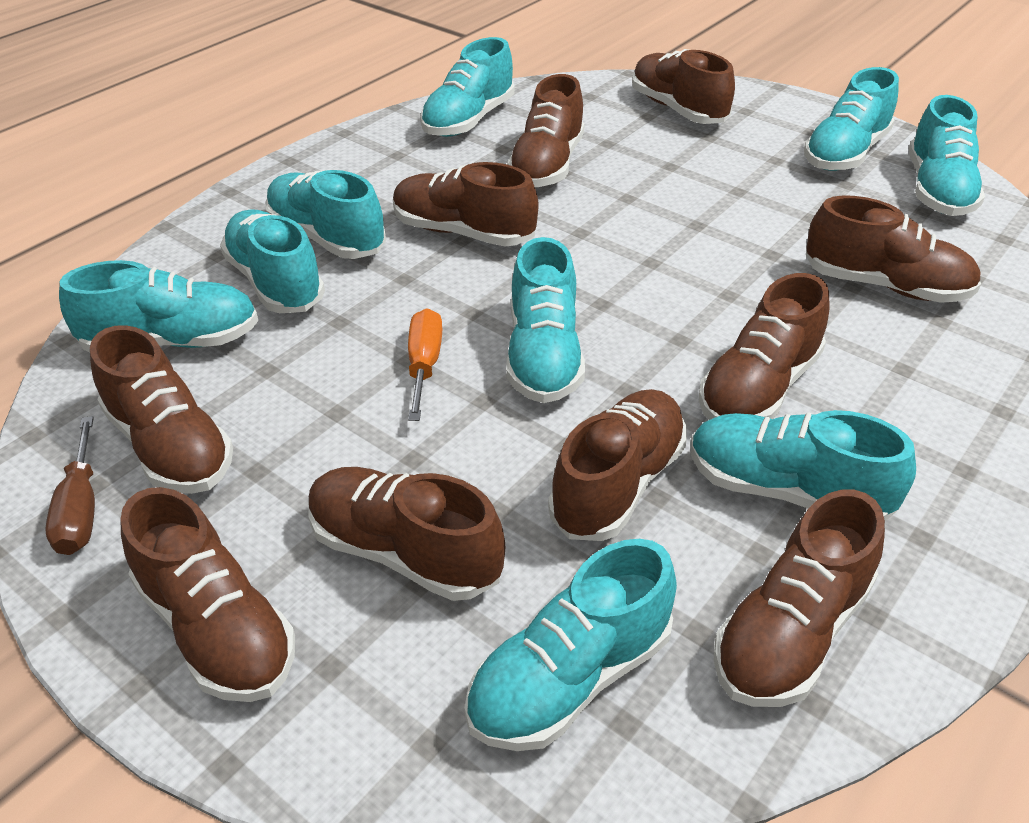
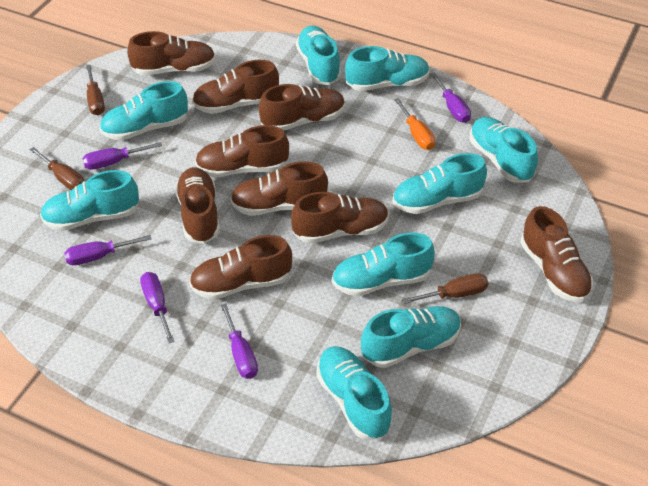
brown screwdriver: [45,416,95,555] = 1 -> [29,147,84,190] [86,65,105,115] [402,273,488,304] = 3
brown shoe: [90,325,233,494] [120,487,295,702] [308,467,505,601] [393,162,538,247] [507,74,584,187] [548,389,687,541] [632,49,735,124] [699,273,830,420] [714,490,885,707] [806,195,981,303] = 10 -> [127,31,216,75] [175,167,220,244] [189,235,292,300] [192,60,279,114] [195,125,289,177] [230,161,328,216] [259,84,345,131] [291,192,389,243] [521,206,593,302] = 9
purple screwdriver: none = 0 -> [64,235,151,265] [82,142,162,170] [140,272,175,343] [220,304,258,379] [431,73,471,123] = 5

